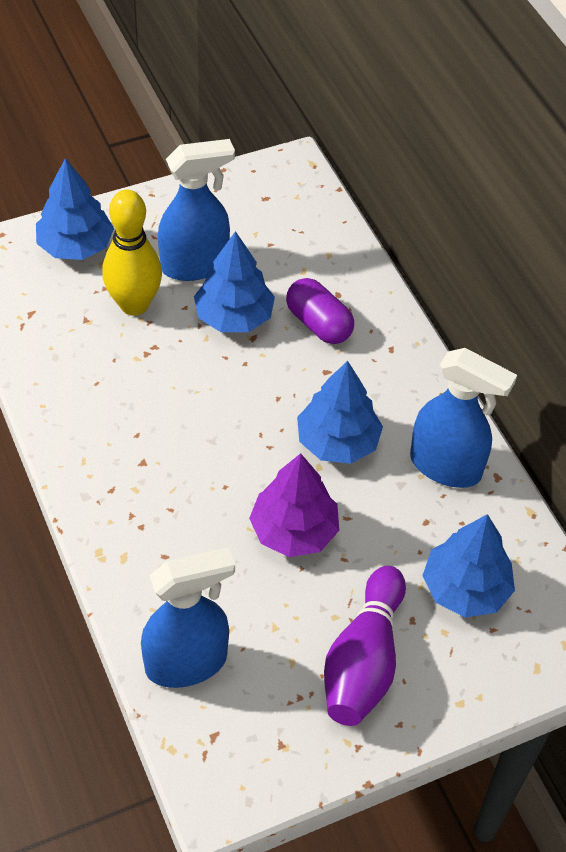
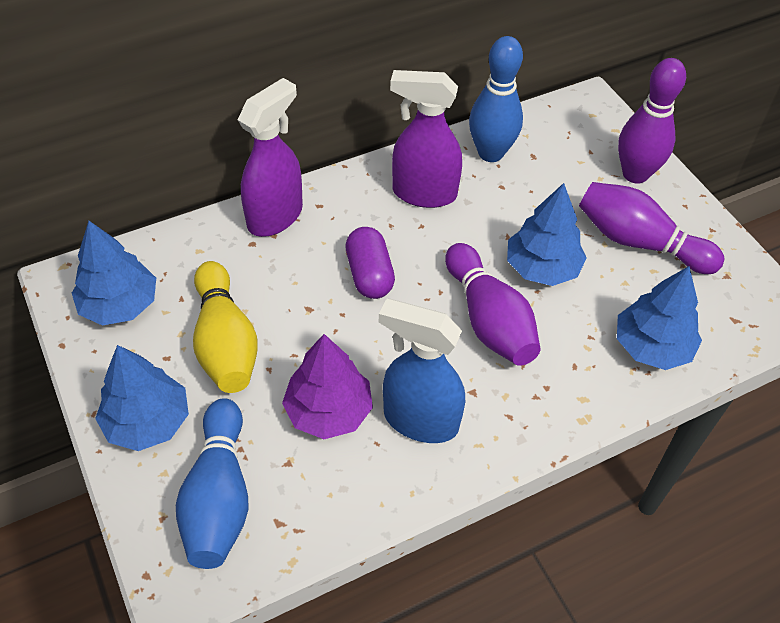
blue bowling pin: none = 0 -> [176,398,248,569] [469,36,523,162] = 2
blue spray bottle: [141,547,235,688] [158,139,235,281] [410,348,517,488] = 3 -> [379,299,465,443] = 1
purple bowling pin: [324,566,406,726] = 1 -> [445,243,541,366] [579,182,725,274] [618,58,686,184] = 3
purple spray bottle: none = 0 -> [238,78,303,237] [390,70,462,208] = 2

